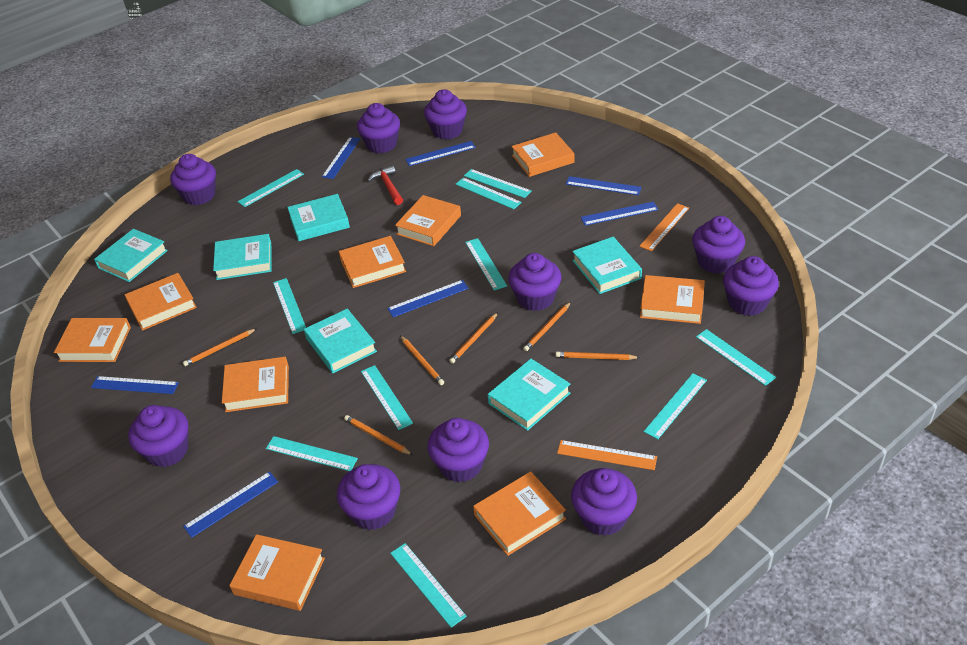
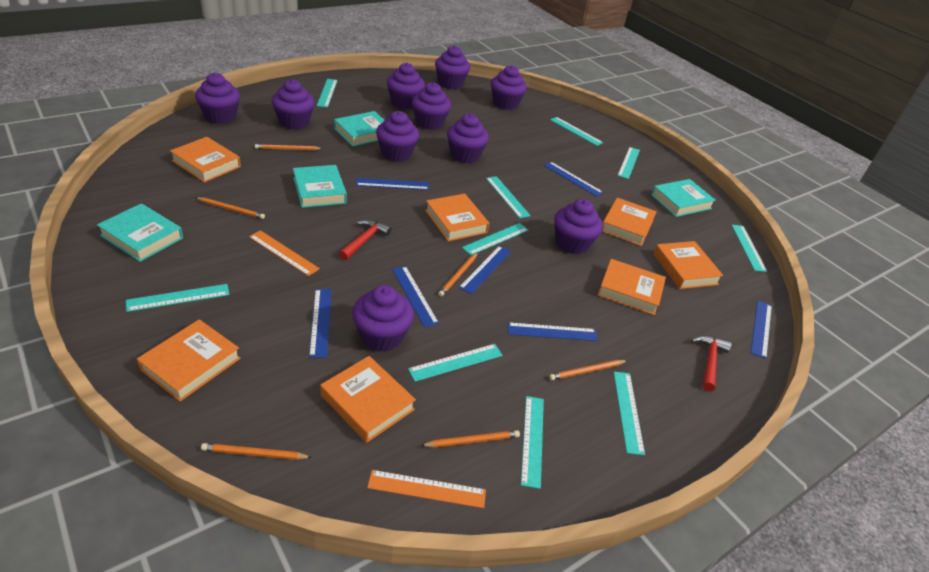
orange book: [54,318,131,362] [125,273,197,331] [222,357,289,412] [229,534,325,611] [339,236,406,288] [395,195,461,246] [473,471,566,556] [511,132,574,177] [640,275,705,324] = 9 -> [137,319,241,402] [170,137,241,183] [320,356,416,443] [425,193,490,241] [598,259,666,315] [602,197,657,246] [653,241,724,289] = 7
red hammer: [367,165,403,205] = 1 -> [339,219,392,260] [691,335,731,392] = 2
turquoise book: [94,229,168,282] [213,234,272,280] [287,194,350,241] [304,309,377,373] [488,359,570,431] [572,237,642,294] = 6 -> [97,203,183,262] [293,165,347,208] [334,111,384,147] [651,179,716,217] = 4

